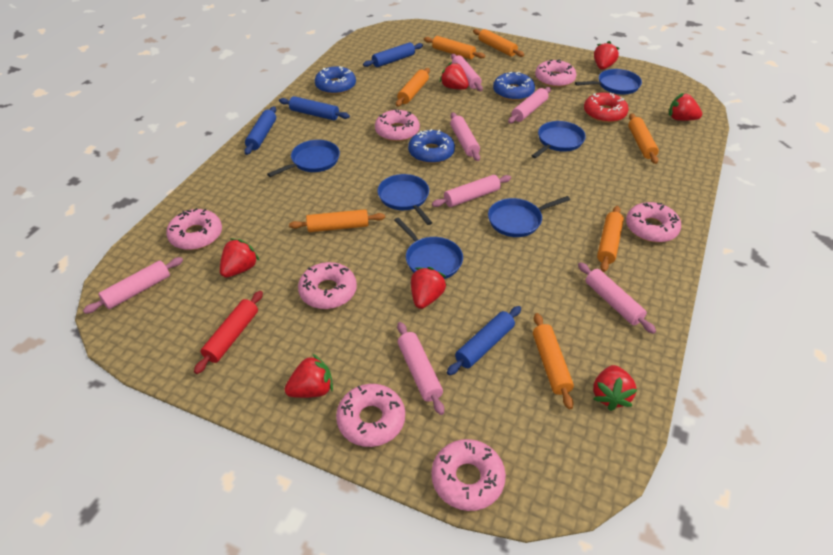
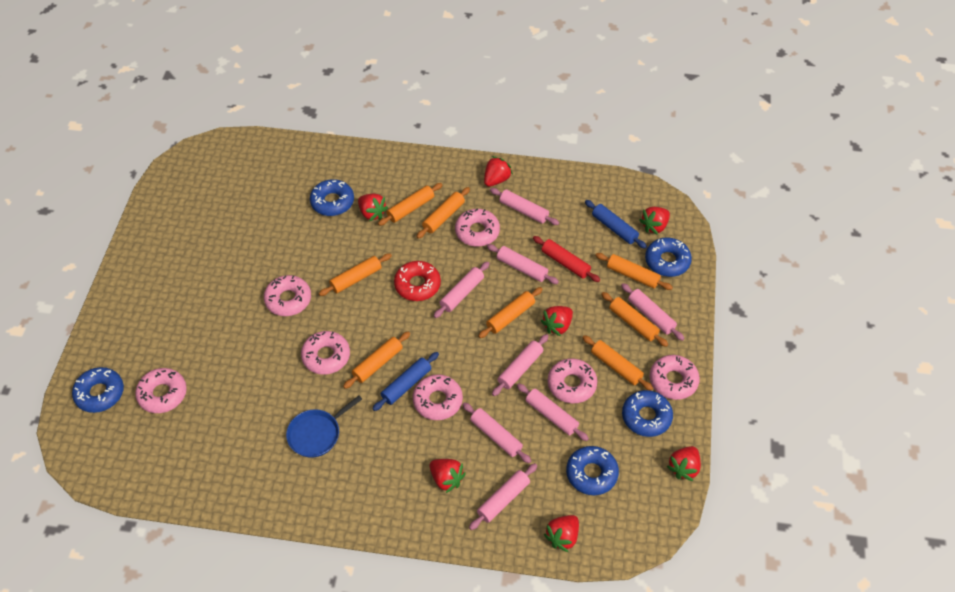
blue donut: [315,66,356,94] [408,129,455,164] [493,72,535,101] = 3 -> [72,367,124,413] [310,179,354,216] [566,446,619,495] [622,390,673,437] [645,237,692,277] = 5
blue pan: [267,140,340,177] [377,174,432,225] [394,217,463,279] [488,196,570,237] [531,121,586,159] [575,69,642,94] = 6 -> [286,396,362,458] = 1
blue rolling pin: [244,106,276,155] [279,96,350,120] [363,42,423,67] [447,306,521,375] = 4 -> [372,352,439,411] [585,200,647,249] = 2
orange rolling pin: [289,209,385,232] [396,68,430,106] [424,36,485,59] [473,29,524,57] [533,313,574,409] [597,206,624,272] [628,113,659,164] = 7 -> [319,253,392,296] [343,331,410,389] [378,183,442,226] [416,187,470,239] [478,287,543,338] [582,335,653,391] [595,253,673,290] [601,292,668,347] = 8
pink rolling pin: [83,257,183,314] [397,322,444,415] [432,175,511,207] [450,112,480,161] [451,54,483,91] [508,87,551,123] [578,262,656,334] = 7 -> [434,262,490,318] [462,402,531,463] [469,463,537,530] [487,244,559,284] [490,188,559,225] [492,334,548,396] [517,383,589,441] [621,283,685,341] = 8

